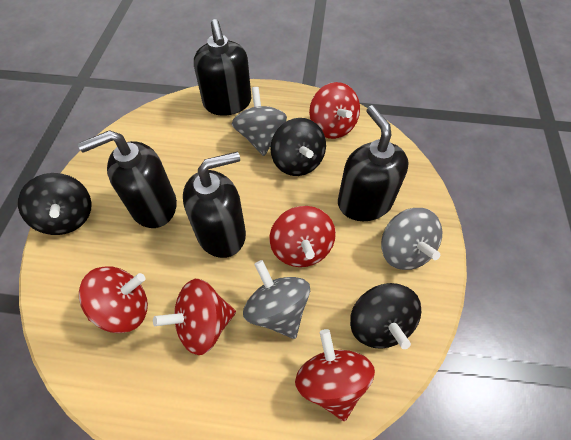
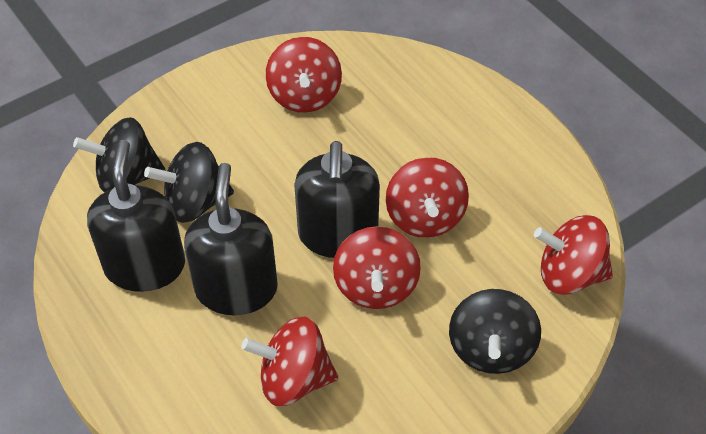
black soap dispenser: [78,130,177,228] [183,152,246,258] [194,19,251,115] [338,105,409,221] = 4 -> [87,140,185,292] [184,163,278,315] [294,141,380,258] = 3
grey spinning top: [232,87,287,156] [243,260,310,339] [381,208,443,270] = 3 -> none = 0

